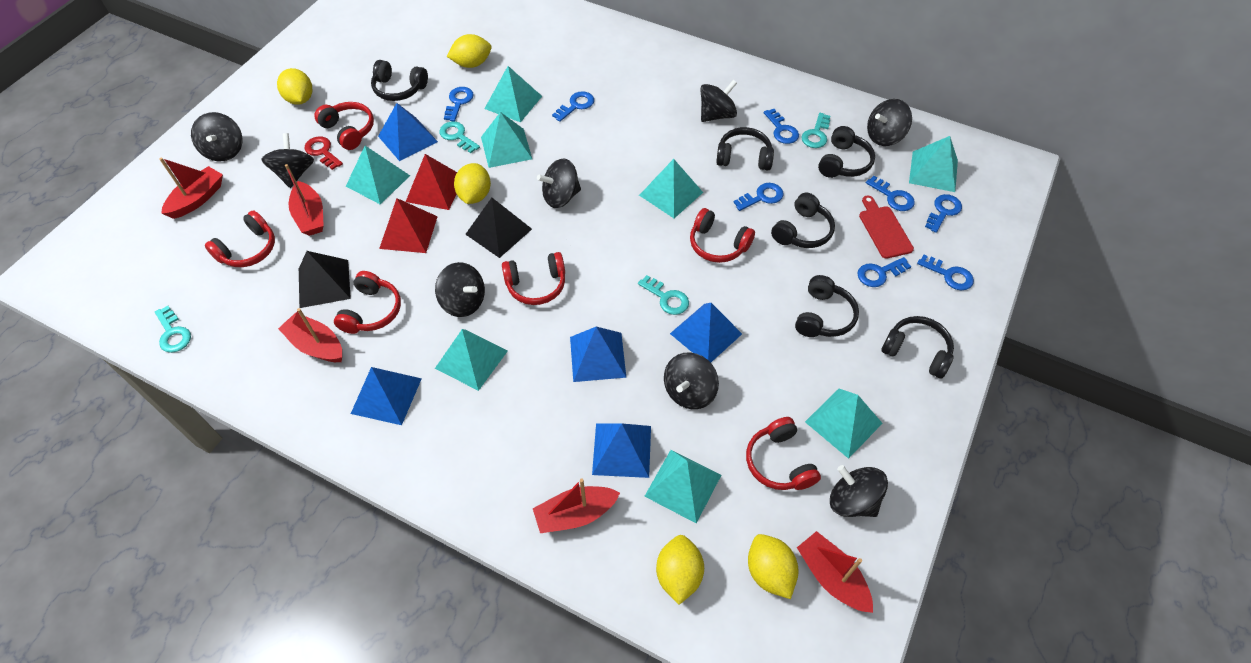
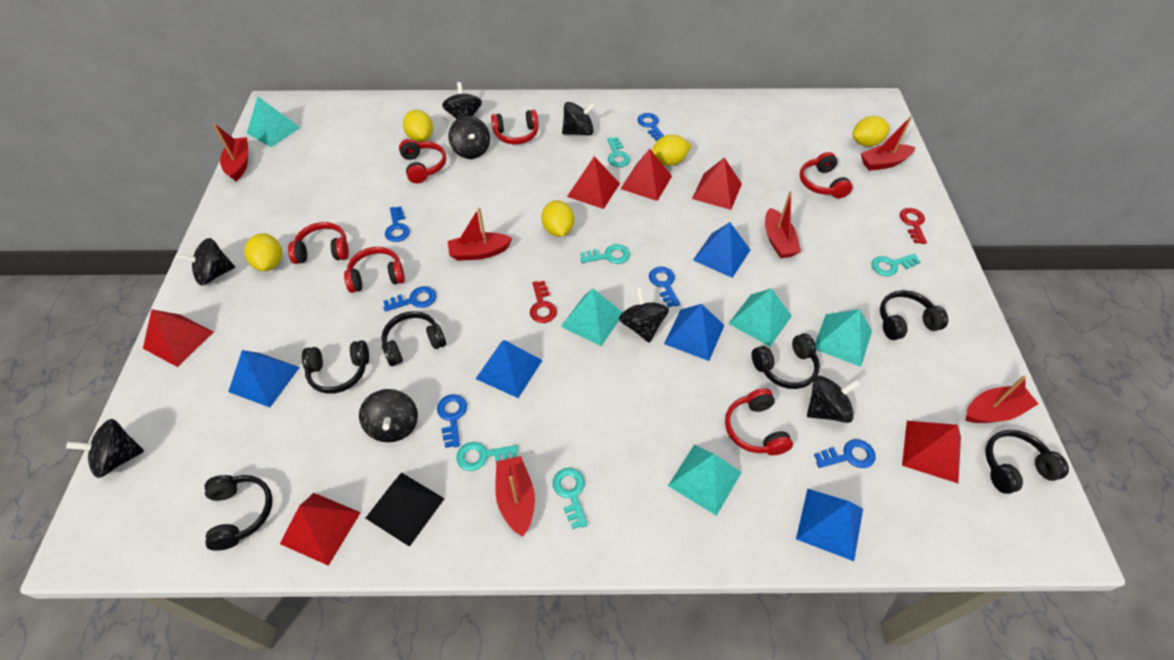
black pyramid: [299,251,351,308] [465,198,532,258] = 2 -> [366,472,445,547] = 1
blue key: [444,87,474,121] [552,91,594,122] [733,183,784,211] [764,109,799,144] [858,257,911,287] [866,176,915,211] [917,254,974,291] [925,194,962,233] = 8 -> [383,286,436,312] [385,206,410,242] [437,394,467,448] [637,113,664,141] [649,267,680,307] [814,439,875,468] = 6
red boat: [159,157,223,219] [278,308,342,362] [285,164,324,236] [533,478,620,533] [797,531,873,613] = 5 -> [213,123,248,181] [448,207,513,261] [495,456,535,537] [765,191,801,258] [861,116,915,171] [965,375,1038,423] = 6
red cutting board: [859,196,914,259] = 1 -> none = 0
red key: [304,136,343,170] = 1 -> [530,281,557,323] [900,208,927,244] = 2
red pyramid: [379,198,438,253] [406,154,457,210] = 2 -> [143,309,213,367] [280,493,361,566] [567,156,620,209] [621,149,672,201] [692,157,742,210] [902,421,961,483] = 6
turquoise key: [155,306,191,353] [439,121,480,153] [638,275,689,315] [801,113,830,148] = 4 -> [456,442,518,471] [553,468,588,529] [580,244,630,264] [607,137,630,167] [871,254,921,276] = 5
turquoise pyramid: [346,146,410,204] [435,329,508,391] [481,112,532,168] [484,66,542,122] [639,159,703,218] [644,450,721,523] [805,389,883,459] [909,136,958,192] = 8 -> [247,96,300,147] [561,289,623,346] [668,444,742,516] [728,288,792,347] [815,309,872,367] = 5

